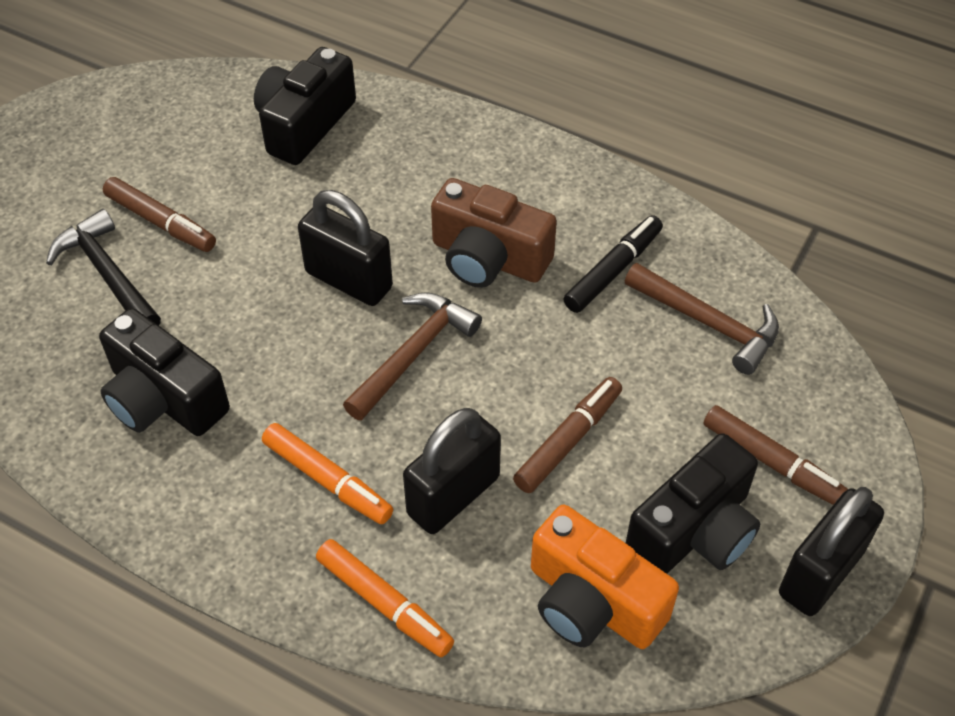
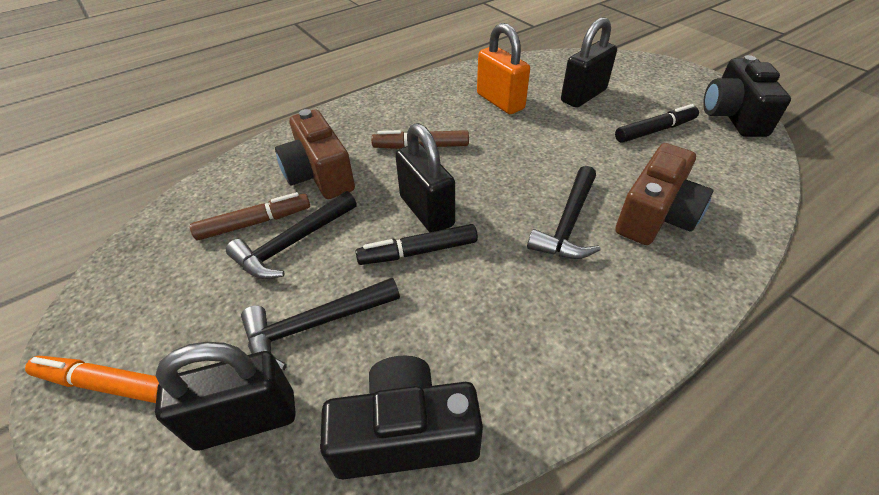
black camera: [99,308,230,436] [254,47,356,165] [626,433,760,574] = 3 -> [320,356,483,479] [703,55,791,137] = 2
black hammer: [46,209,161,325] = 1 -> [226,191,357,279] [241,278,400,370] [527,166,601,259] = 3
black marker: [563,215,663,313] = 1 -> [355,224,478,265] [615,104,699,143] = 2
brown camera: [431,178,557,288] = 1 -> [275,109,355,199] [615,143,713,245] = 2
brown hammer: [343,292,482,421] [625,263,779,375] = 2 -> none = 0
brown marker: [103,177,216,252] [513,377,622,493] [704,405,848,505] = 3 -> [190,192,310,240] [371,130,469,149] = 2
orange camera: [531,505,679,649] = 1 -> none = 0
orange marker: [262,423,393,524] [316,539,454,657] = 2 -> [25,356,159,403] = 1
orange padlock: none = 0 -> [477,23,530,114] = 1

